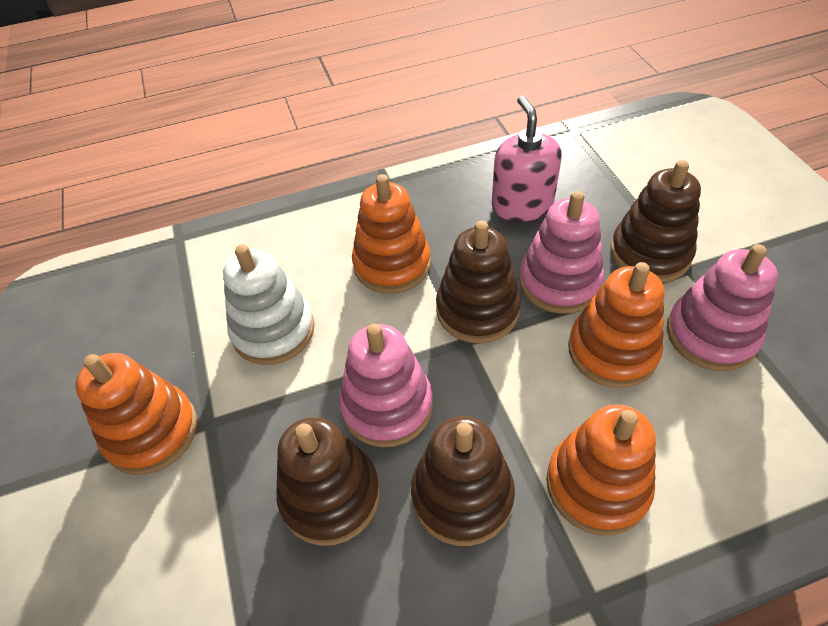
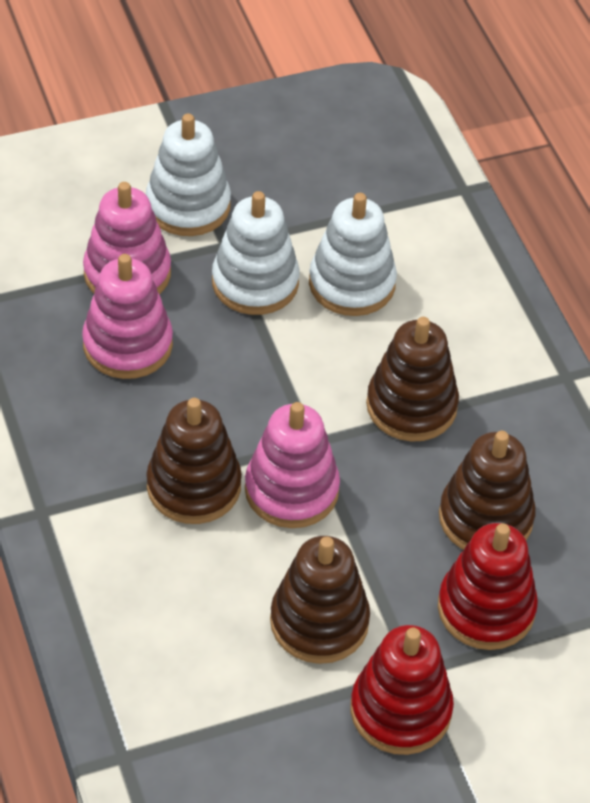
orange stacking toy: [75,353,197,475] [352,174,431,294] [546,404,656,535] [568,262,665,388] = 4 -> none = 0
pink soap dispenser: [492,95,562,222] = 1 -> none = 0
red stacking toy: none = 0 -> [350,625,454,755] [438,523,538,650] = 2
white stacking toy: [223,244,315,365] = 1 -> [146,114,231,236] [212,191,300,315] [309,193,397,316] = 3

